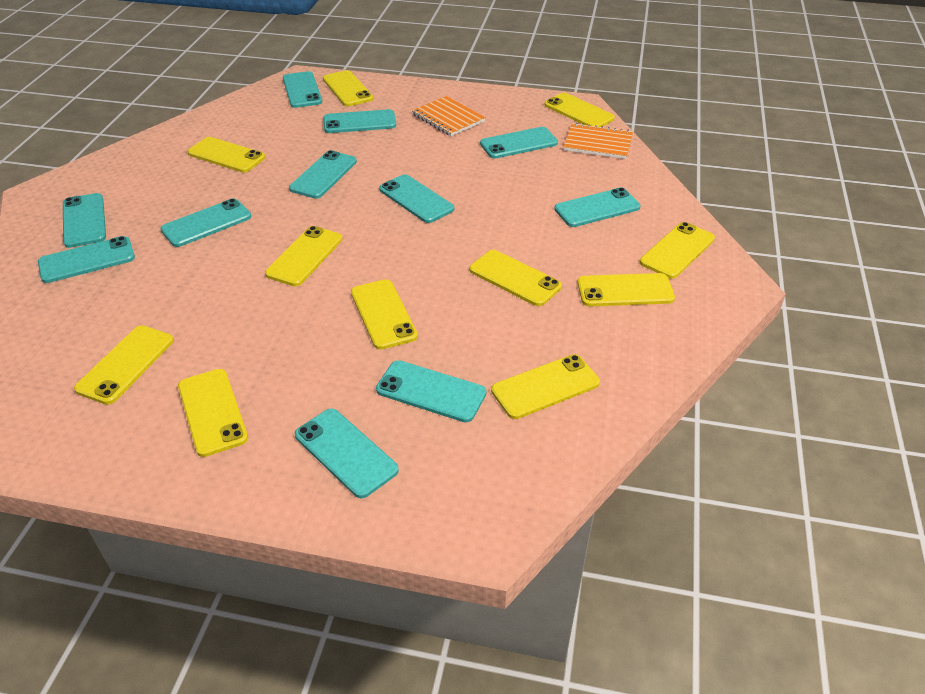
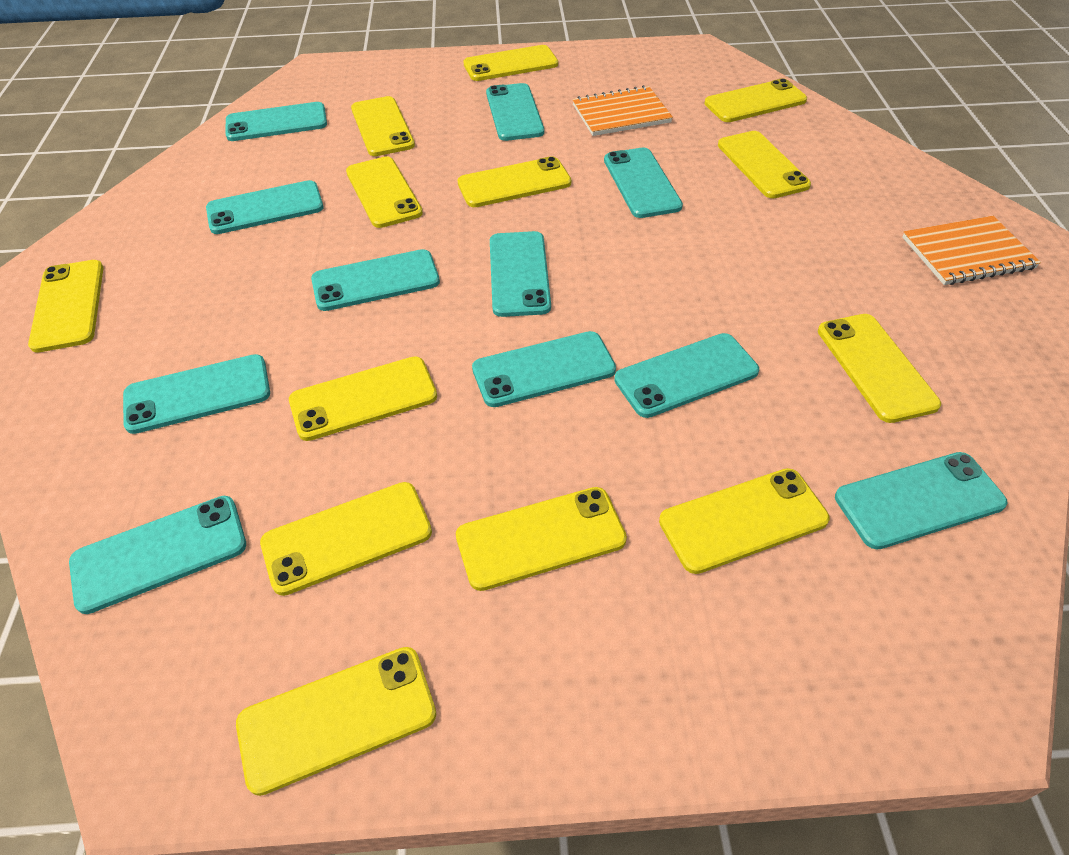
yellow phone: [74,325,174,405] [178,369,248,457] [188,137,265,172] [265,226,343,286] [323,70,373,106] [351,279,418,350] [470,250,562,306] [491,354,600,419] [545,93,615,127] [577,273,675,306] [640,222,715,279] = 11 -> [28,260,103,353] [236,647,436,796] [260,482,432,596] [289,356,437,441] [346,156,423,228] [351,96,415,156] [456,487,627,591] [458,156,571,207] [463,45,558,81] [659,468,830,574] [704,78,807,122] [718,131,811,198] [818,314,941,423] = 13

